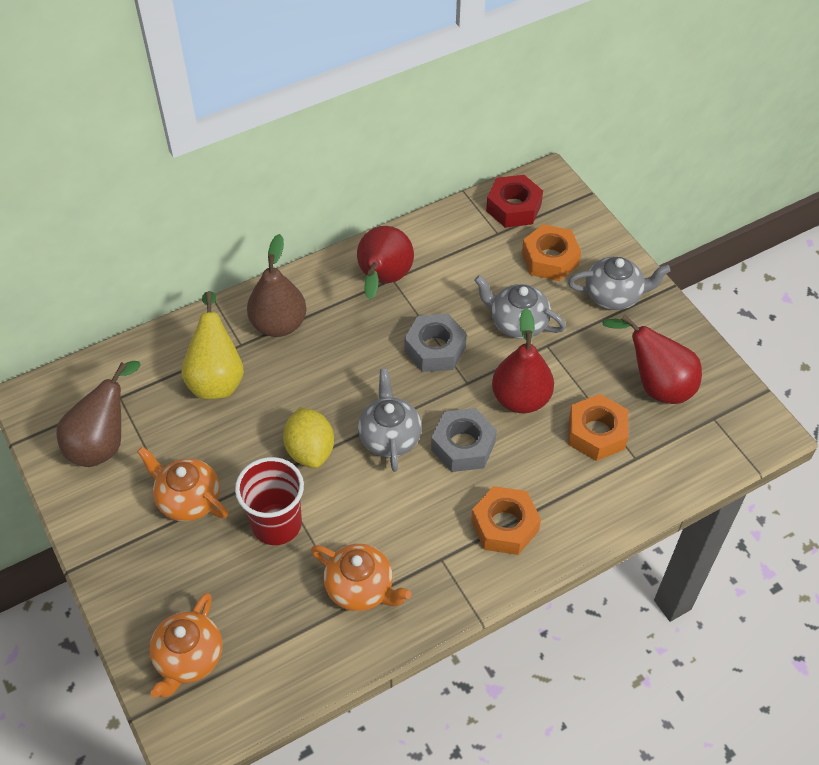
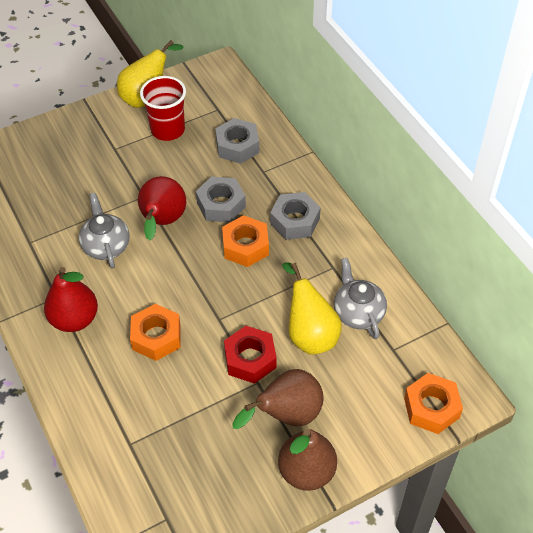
grey nut: [404,314,467,372] [431,408,497,472] = 2 -> [196,176,246,223] [215,118,259,164] [270,192,321,240] = 3
grey teapot: [358,369,422,472] [474,275,566,339] [568,257,671,310] = 3 -> [79,193,130,269] [334,258,387,339] = 2
orange teapot: [137,446,228,522] [149,593,222,698] [311,544,412,611] = 3 -> none = 0
red pear: [357,226,414,300] [492,308,554,413] [602,315,702,404] = 3 -> [44,267,98,332] [138,176,186,240] = 2
yellow lemon: [283,407,334,468] = 1 -> none = 0
yellow pear: [181,291,244,399] = 1 -> [117,40,184,108] [282,263,342,355] = 2

